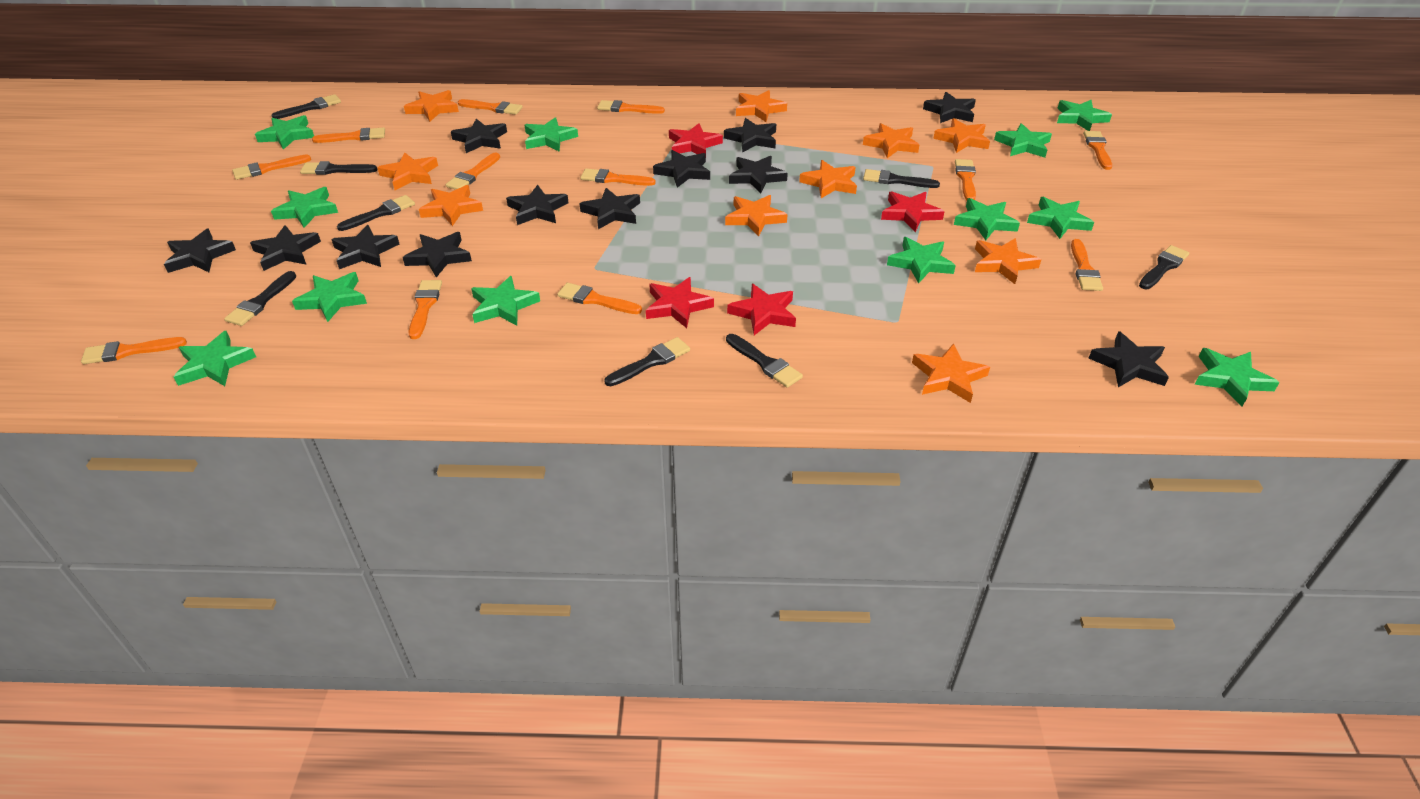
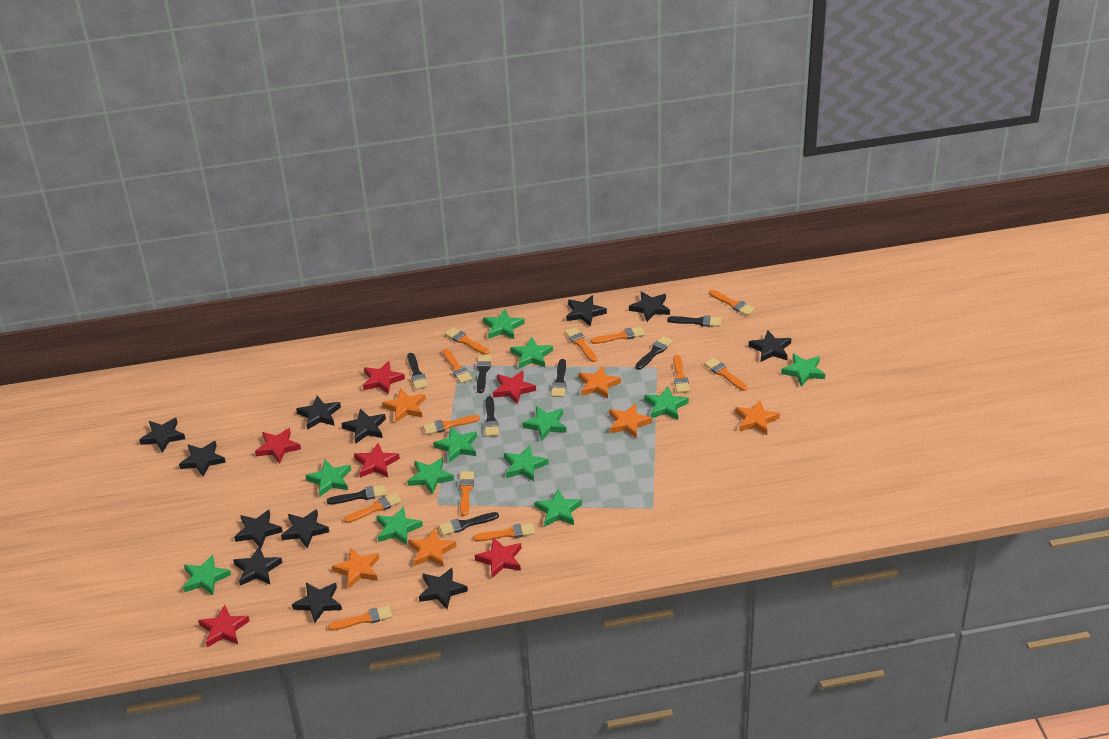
orange star: [377,152,438,190] [404,90,459,122] [419,185,483,226] [725,195,787,237] [736,90,787,122] [799,160,857,198] [863,123,919,158] [912,343,990,403] [933,118,990,153] [975,238,1041,284] = 10 -> [332,548,379,589] [382,388,426,423] [408,528,457,567] [578,365,621,399] [609,403,652,439] [735,400,780,435] = 6
red star: [646,277,714,328] [669,123,723,154] [727,283,796,335] [881,192,945,232] = 4 -> [198,604,250,647] [255,428,301,464] [354,443,400,478] [363,361,405,394] [475,537,521,578] [493,371,536,404] = 6

